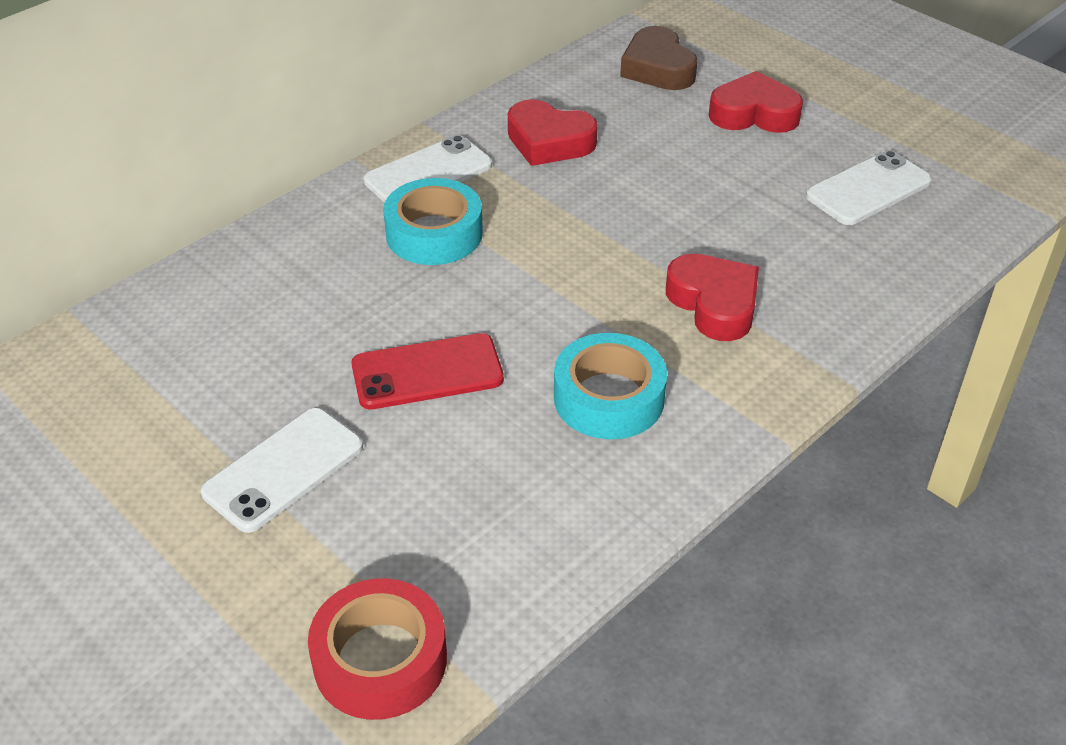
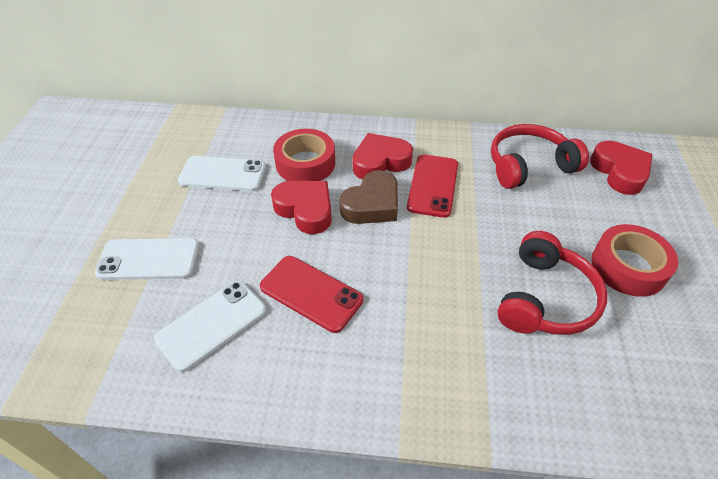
red headphones: none = 0 -> [491,124,589,189] [497,231,607,335] = 2
red phone: [352,333,504,409] = 1 -> [260,256,363,333] [407,155,458,218] = 2
red tape: [308,578,447,720] = 1 -> [273,129,335,181] [591,224,678,297] = 2
turquoise tape: [383,178,483,265] [554,333,667,439] = 2 -> none = 0

